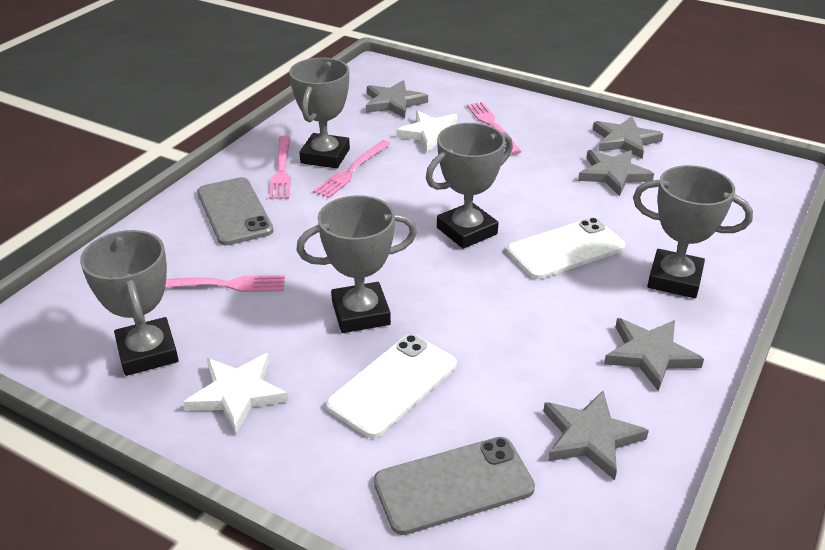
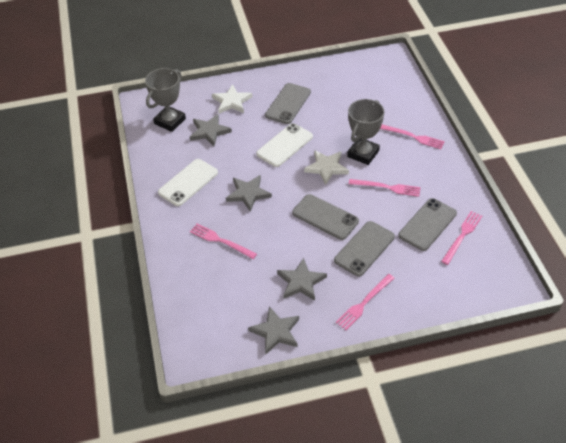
grey phone: [197,177,273,245] [374,437,535,535] = 2 -> [265,83,311,124] [292,194,359,240] [334,221,395,277] [398,198,457,251] = 4
grey star: [366,80,428,118] [543,391,649,480] [578,150,654,196] [593,116,663,159] [604,318,704,391] = 5 -> [190,114,232,146] [226,175,272,212] [248,306,299,355] [277,258,327,301] = 4
grey trophy: [80,230,179,376] [289,58,350,168] [296,195,417,333] [426,123,513,249] [633,165,753,298] = 5 -> [145,68,186,132] [347,99,385,165] = 2
pink fork: [165,275,285,292] [269,135,291,199] [313,140,391,198] [467,102,522,154] = 4 -> [190,224,257,259] [335,274,394,330] [349,179,421,197] [380,124,445,149] [441,211,482,265] = 5

